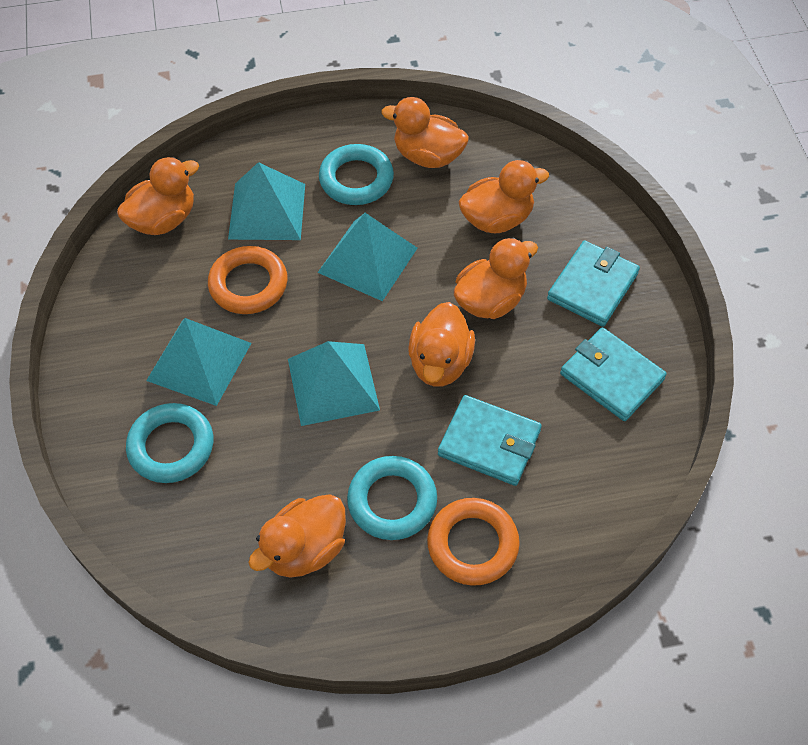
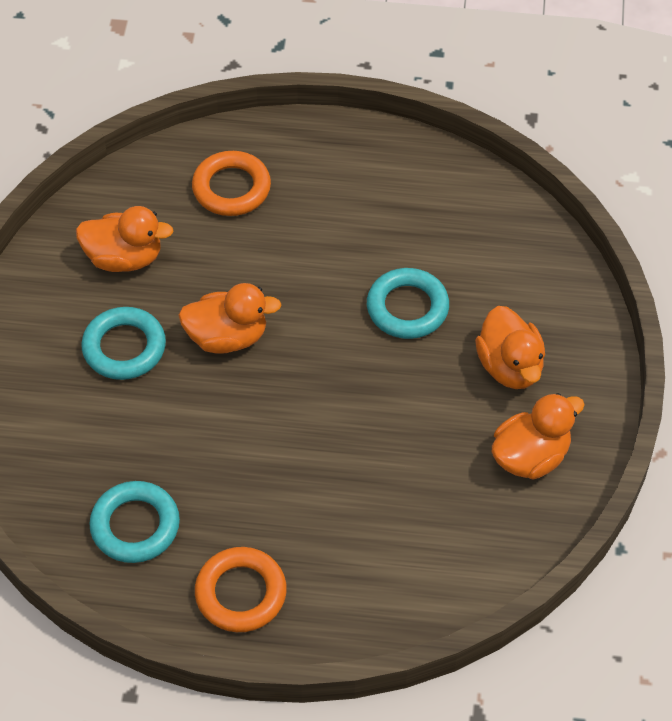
orange duck: [117,157,199,235] [248,494,346,578] [381,97,469,168] [408,302,475,387] [454,238,538,319] [458,160,549,233] = 6 -> [76,206,174,272] [178,283,282,354] [475,306,545,389] [492,393,585,480] = 4
turquoise pyramid: [146,318,251,406] [228,162,305,240] [288,341,380,426] [317,213,417,301] = 4 -> none = 0
turquoise wallet: [438,395,542,486] [547,241,640,327] [560,327,667,421] = 3 -> none = 0

